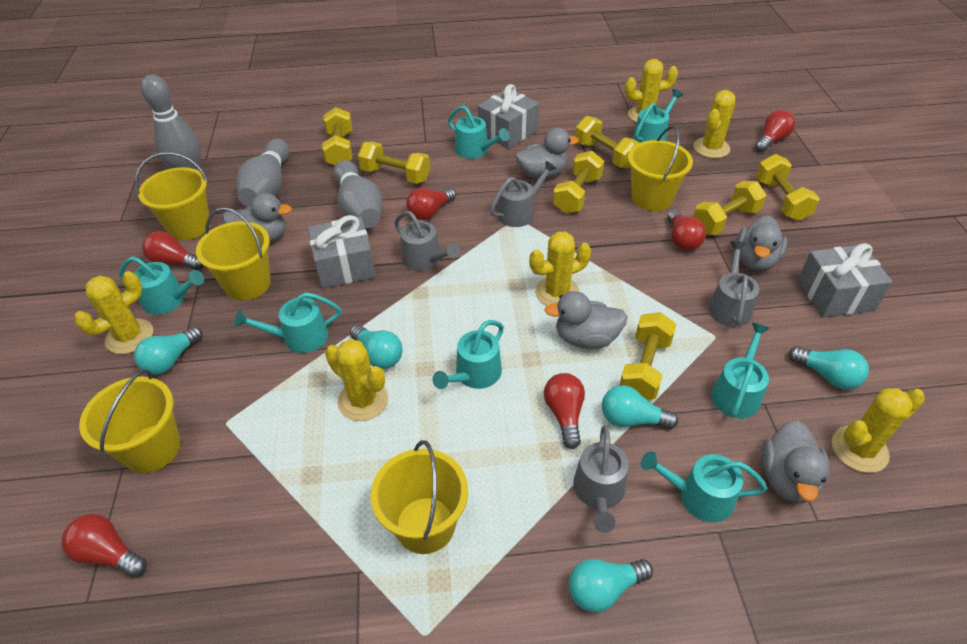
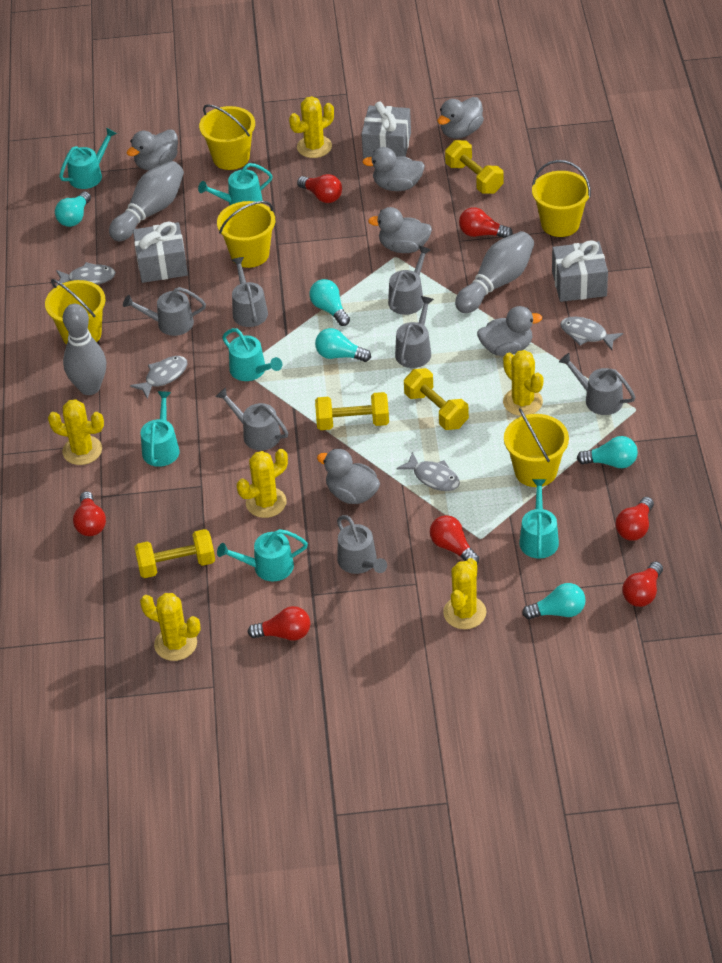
grey duck: [223,193,292,242] [516,127,579,179] [545,291,628,349] [737,216,788,271] [762,421,830,503] = 5 -> [127,129,178,170] [317,449,380,504] [362,147,425,191] [368,207,432,253] [437,97,484,139] [477,306,542,356] = 6
grey fish: none = 0 -> [56,262,116,286] [130,356,187,399] [396,452,460,491] [560,317,623,350] = 4
grey watering can: [394,211,460,271] [490,161,557,227] [573,426,629,533] [708,241,759,327] = 4 -> [123,287,206,336] [216,388,288,450] [232,257,268,327] [337,515,387,574] [388,246,431,315] [395,296,434,368] [559,353,636,415] = 7
red light bulb: [61,514,146,577] [142,231,203,270] [406,188,456,220] [544,373,585,449] [667,210,706,251] [755,110,795,152] = 6 -> [73,491,106,536] [248,606,310,641] [297,174,342,203] [430,515,479,564] [459,207,513,238] [616,497,654,541] [622,561,663,607] = 7
turquoise watering can: [119,256,204,315] [234,292,341,353] [433,320,504,389] [448,105,509,159] [633,89,683,143] [641,451,767,522] [711,323,769,418] = 7 -> [59,128,117,189] [140,391,180,467] [198,163,273,205] [217,529,308,581] [222,328,282,381] [519,479,559,559] = 6
yellow dumbbell: [322,107,352,165] [358,142,430,184] [553,151,604,214] [575,116,640,168] [619,312,677,400] [693,181,766,235] [756,154,820,221] = 7 -> [134,529,215,578] [315,392,389,430] [404,368,469,430] [445,140,503,194] = 4

